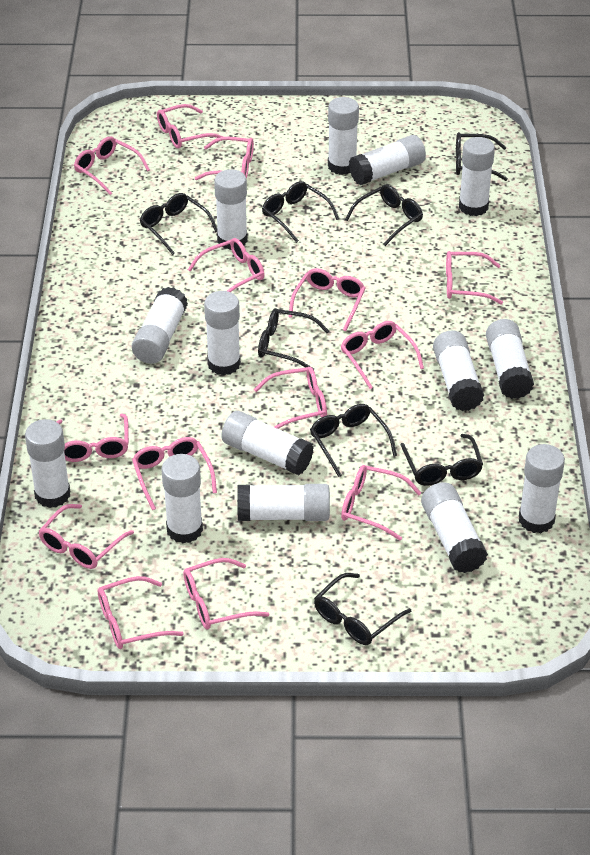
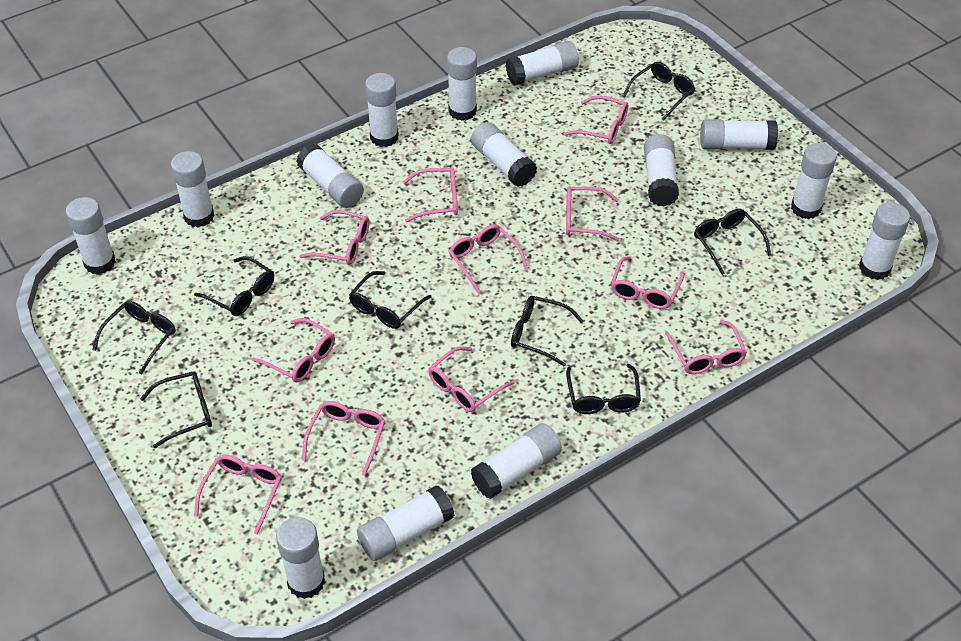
pink glasses: [38,504,134,569] [56,413,129,462] [74,137,150,195] [98,576,184,649] [132,437,217,510] [157,104,224,149] [183,558,269,629] [188,238,265,292] [195,137,254,180] [254,367,327,429] [288,268,365,331] [341,321,424,389] [341,465,421,541] [446,251,503,304] = 14 -> [194,455,282,535] [252,318,335,382] [299,210,369,265] [302,401,385,476] [403,168,458,222] [428,346,515,412] [449,224,528,293] [563,95,628,144] [566,186,620,241] [611,256,684,309] [665,320,747,374] = 11

